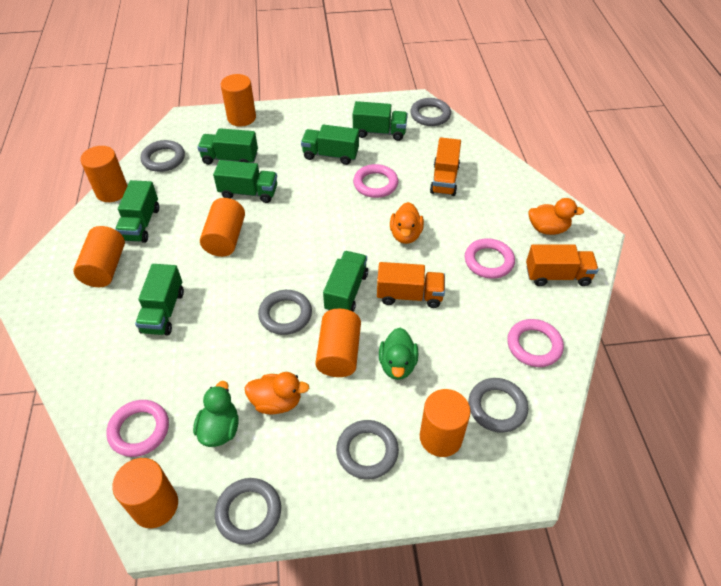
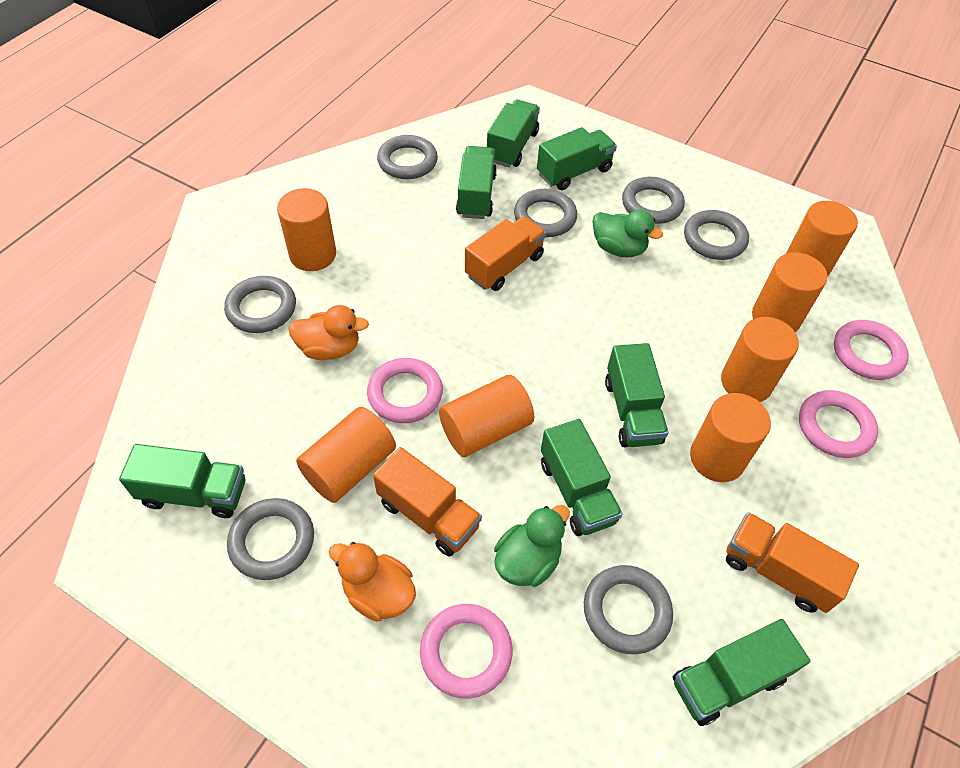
grey ring: [140,140,185,172] [215,478,281,545] [258,290,312,335] [336,420,399,480] [410,98,451,126] [468,378,528,433] = 6 -> [224,276,296,333] [227,498,314,580] [377,135,438,179] [514,189,577,237] [584,565,673,654] [622,177,685,224] [684,210,749,260] = 7
orange duck: [245,372,309,414] [390,202,424,244] [528,198,584,235] = 3 -> [288,305,369,360] [329,542,416,622] = 2

